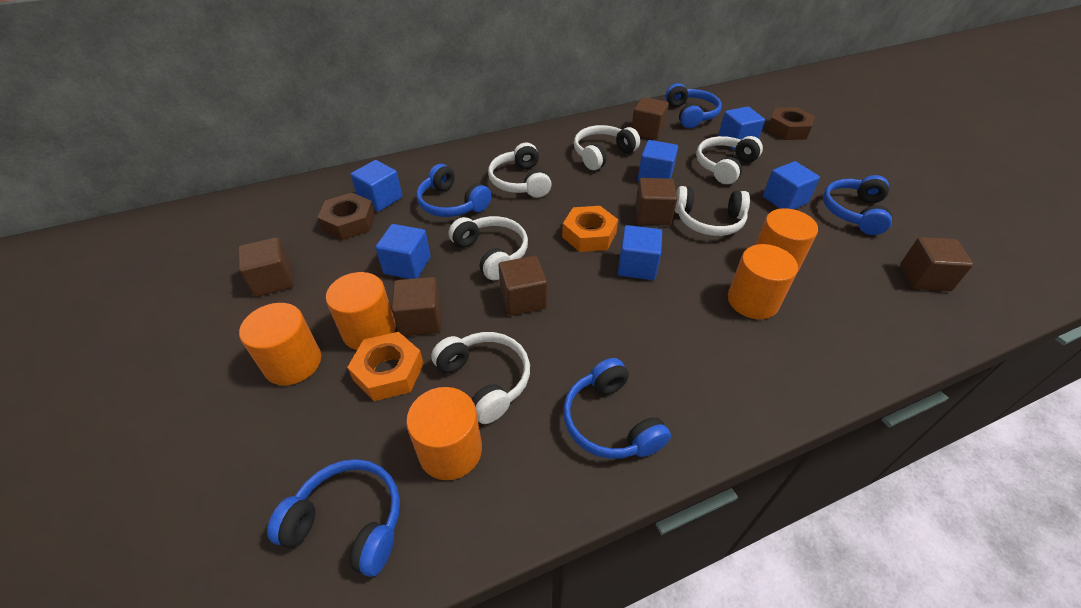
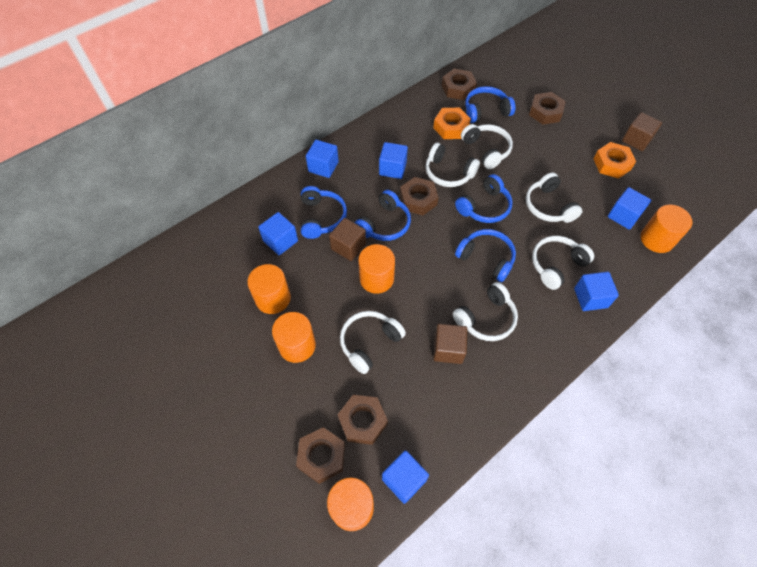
brown cube: [238,237,294,297] [392,277,441,336] [498,256,547,316] [632,97,669,140] [635,178,677,225] [900,237,974,291] = 6 -> [329,218,366,261] [433,324,467,364] [622,112,662,151] = 3
brown nut: [317,193,376,240] [767,107,815,140] = 2 -> [296,427,345,484] [337,395,388,445] [400,177,439,215] [442,69,477,100] [529,92,566,125] = 5

